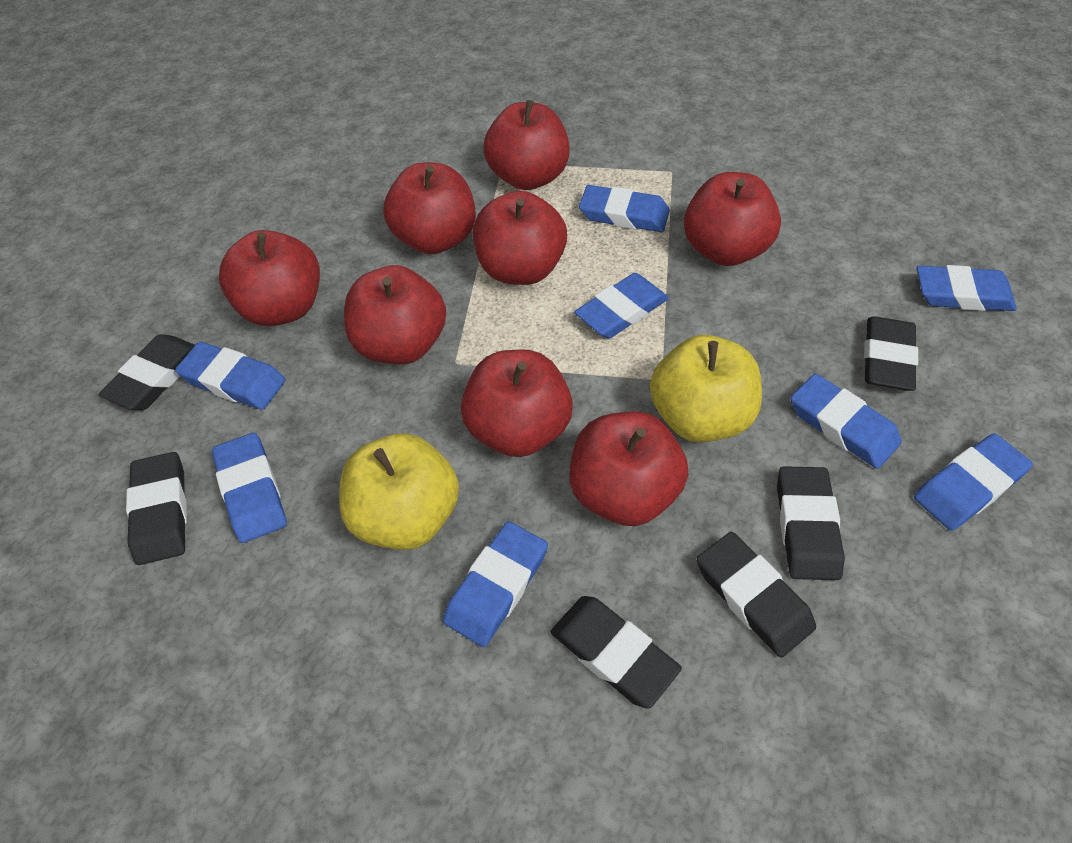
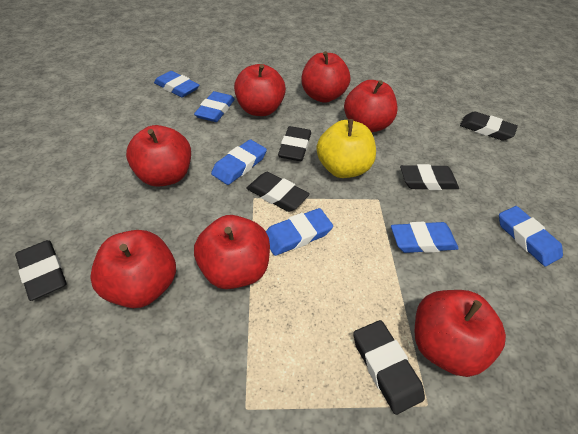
blue eraser: [175,342,286,410] [212,433,287,543] [443,521,548,647] [574,273,669,338] [579,185,670,232] [791,374,902,469] [914,433,1033,531] [917,265,1017,311] = 8 -> [154,71,199,98] [194,91,235,122] [211,139,267,185] [266,208,333,256] [391,222,459,253] [499,206,563,266] = 6
red apple: [219,230,320,326] [344,265,446,364] [383,163,476,254] [461,349,573,457] [473,191,567,285] [483,100,570,190] [569,411,689,526] [684,172,781,266] = 8 -> [90,230,176,308] [126,125,191,187] [194,215,270,289] [234,64,286,116] [301,51,350,103] [344,80,398,132] [415,290,506,377] = 7
yellow apple: [339,434,459,550] [650,335,762,442] = 2 -> [316,119,376,178] = 1

